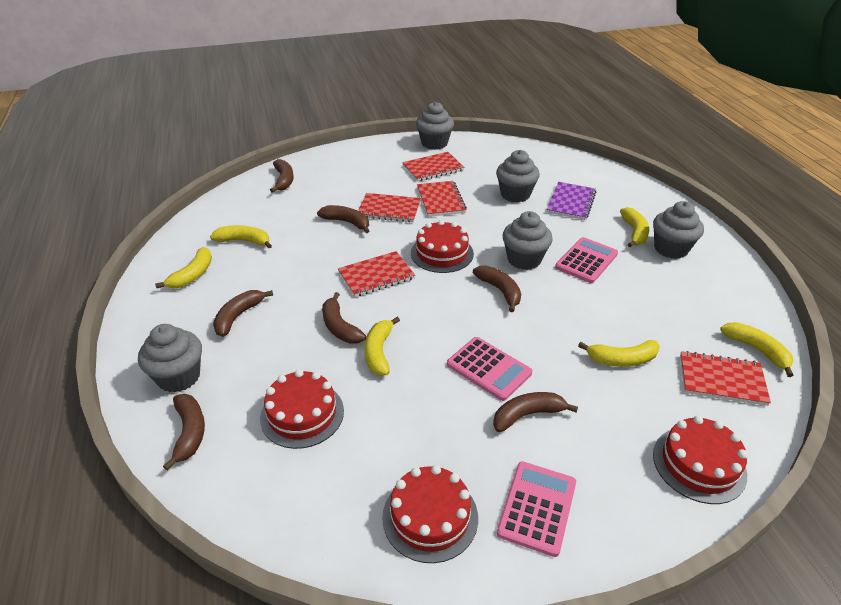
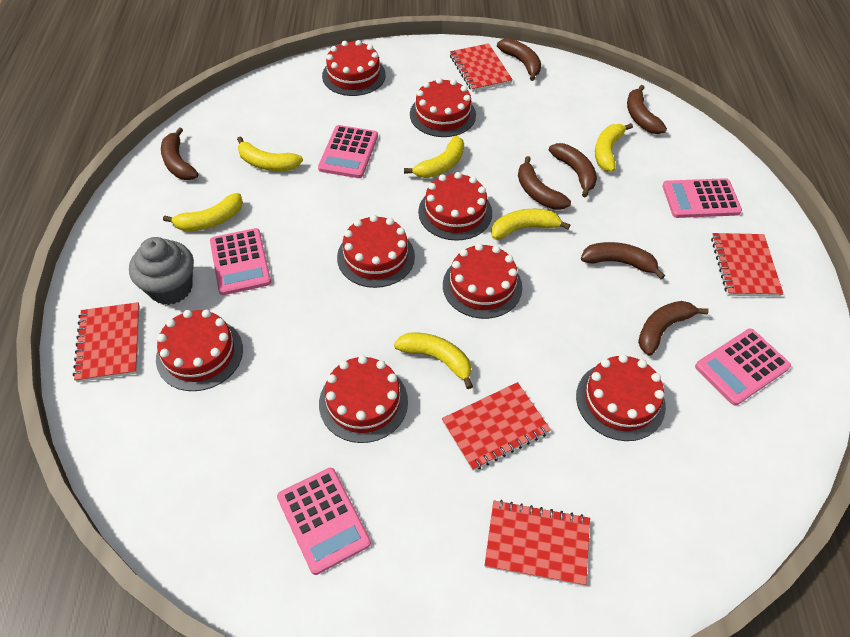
grey cupcake: [138,324,202,393] [416,102,454,150] [496,150,540,203] [503,211,553,270] [653,201,704,259] = 5 -> [129,237,194,305] = 1
pink calculator: [447,337,532,401] [497,461,576,557] [555,237,618,283] = 3 -> [210,228,271,295] [277,468,371,575] [318,125,378,178] [662,178,742,218] [695,329,791,406] = 5
purple notebook: [547,182,596,220] = 1 -> none = 0
red cake: [260,370,344,449] [382,465,478,563] [411,220,474,273] [653,416,748,504] = 4 -> [156,309,243,391] [319,355,408,443] [322,40,386,96] [337,215,415,288] [410,78,476,137] [418,172,492,241] [443,243,522,319] [576,354,666,441] = 8

